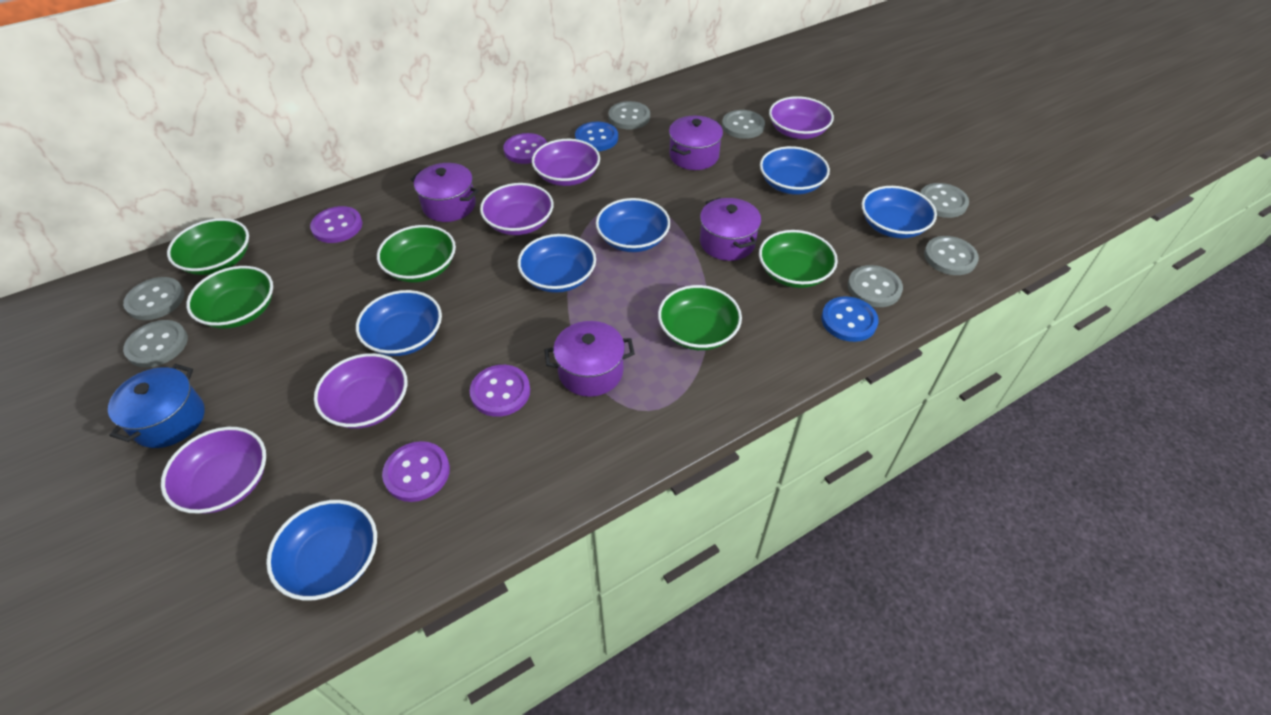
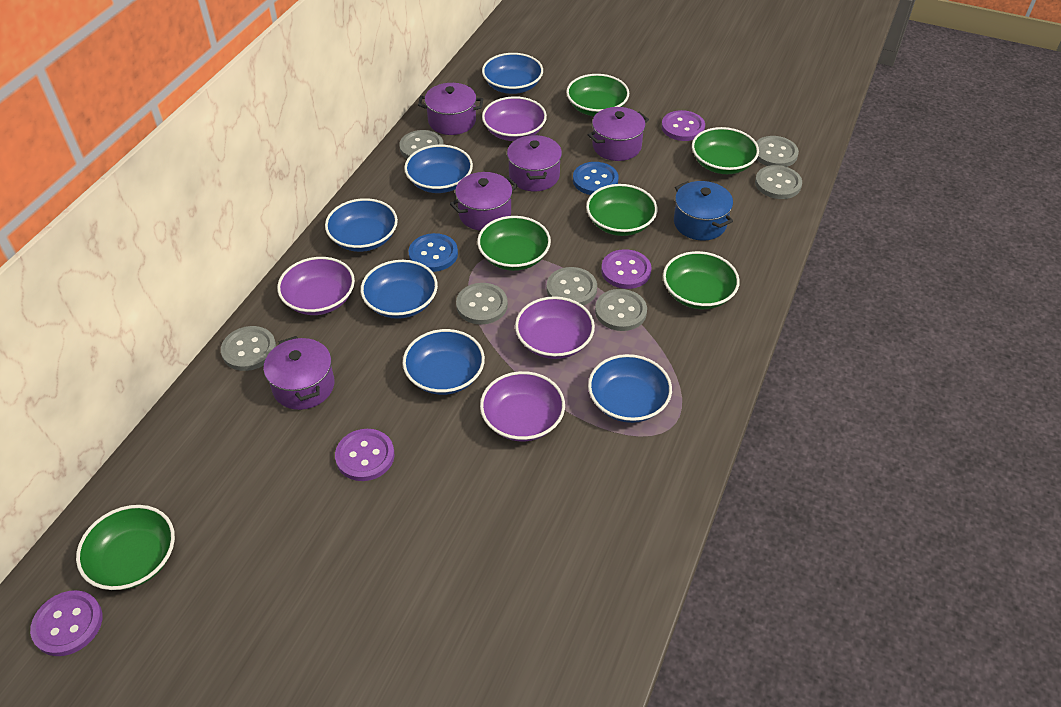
green bowl: [167,218,249,275] [186,266,273,329] [377,225,456,283] [658,285,742,350] [759,230,838,288] = 5 -> [76,505,175,590] [477,216,551,271] [566,74,629,116] [586,184,657,236] [663,251,740,309] [692,127,759,174] = 6
purple bowl: [161,427,266,514] [314,353,407,429] [480,183,554,235] [532,139,600,186] [769,96,834,139] = 5 -> [277,257,355,315] [480,371,565,441] [482,96,547,141] [515,296,595,359] = 4
purple pot: [410,163,479,222] [544,321,635,397] [669,116,723,170] [700,197,761,261] = 4 -> [263,336,334,410] [418,83,483,135] [450,172,518,231] [507,135,562,191] [588,107,649,161] = 5

